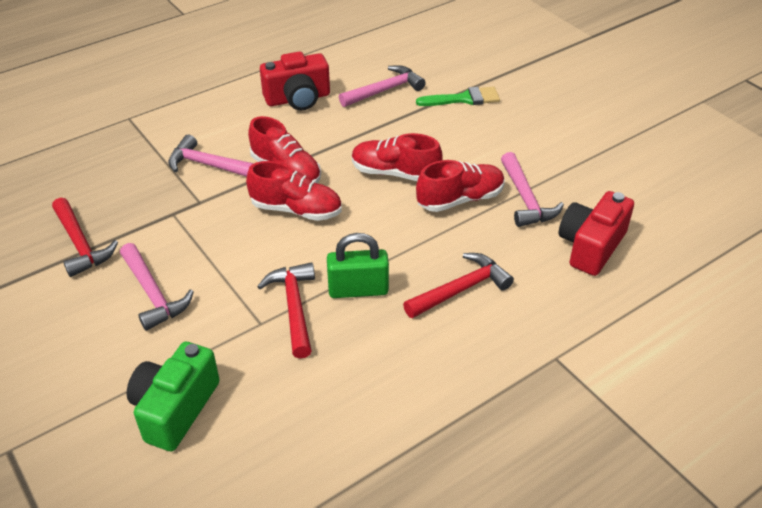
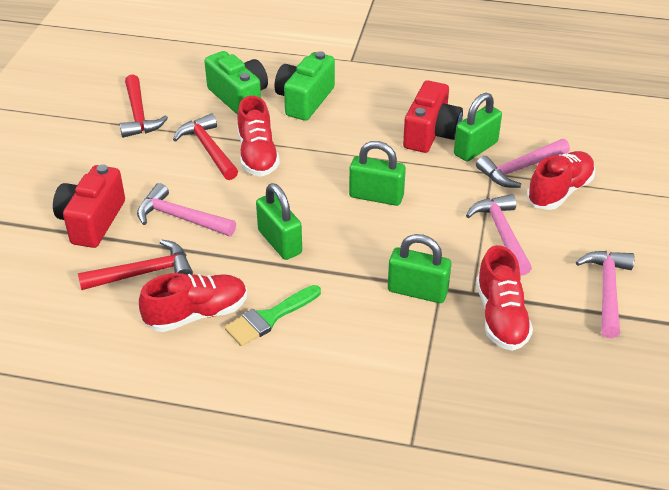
green camera: [127,342,220,451] = 1 -> [204,51,268,115] [274,51,335,121] = 2
green padlock: [327,233,389,298] = 1 -> [256,183,302,260] [349,141,406,206] [388,234,451,303] [454,93,502,161] = 4

